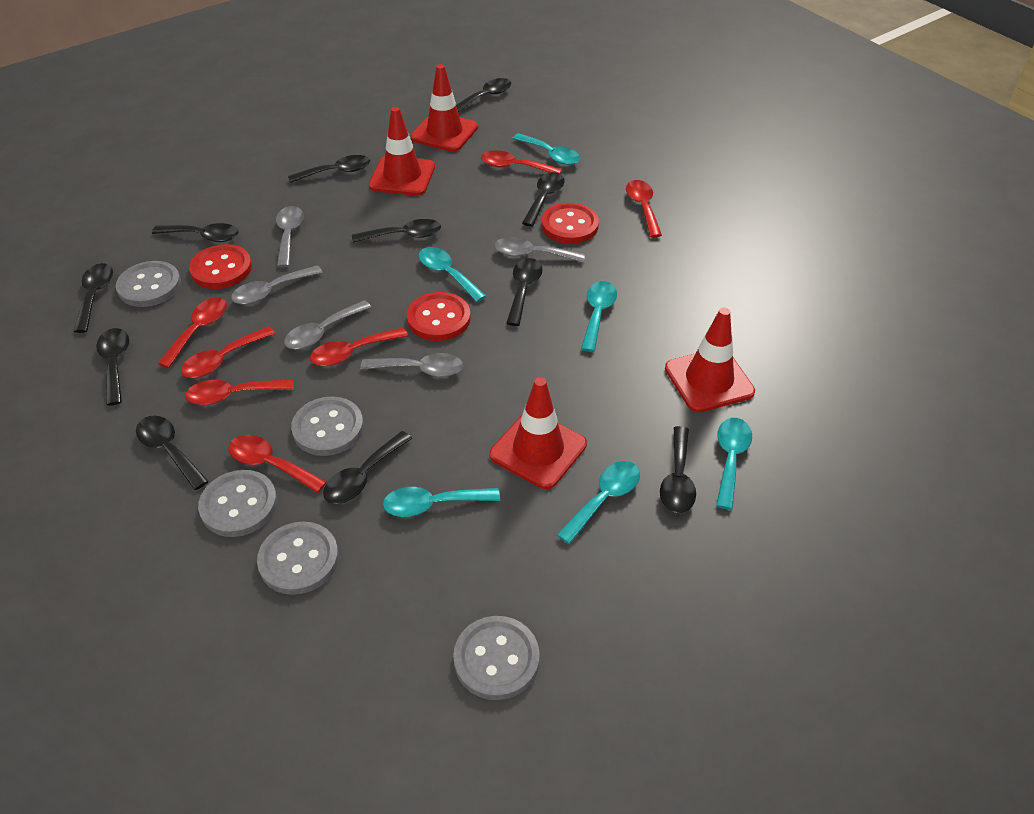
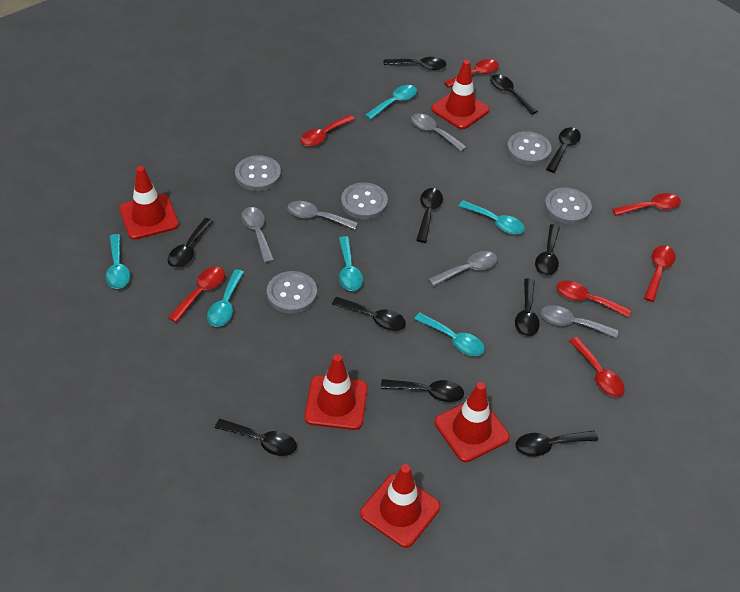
red button: [189,244,252,289] [407,292,471,341] [542,203,599,244] = 3 -> none = 0
red traffic cone: [369,107,435,196] [411,64,478,152] [490,377,587,489] [665,307,755,413] = 4 -> [119,166,179,240] [304,354,368,430] [360,464,440,548] [431,60,489,129] [434,382,510,462] = 5

